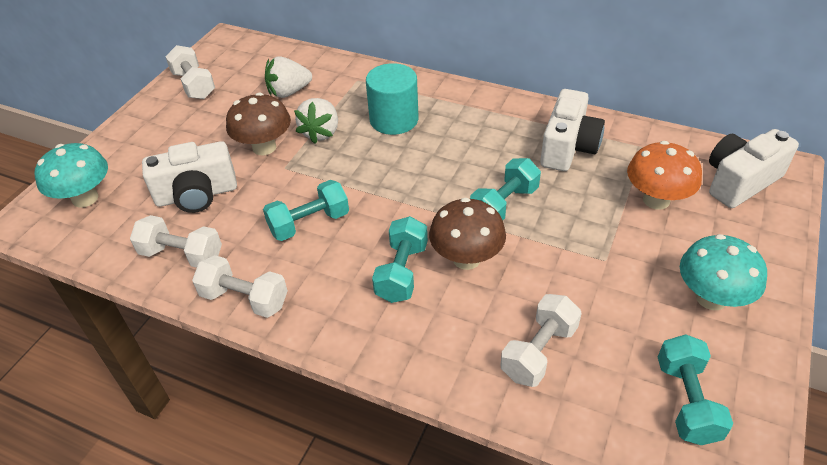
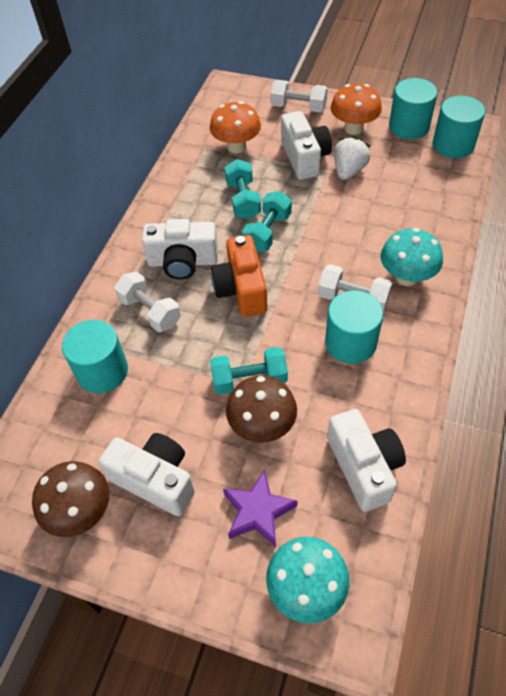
orange camera: none = 0 -> [211,235,267,317] = 1
orange mushroom: [627,141,702,210] = 1 -> [210,101,261,153] [331,84,382,135] = 2
purple star: none = 0 -> [223,469,298,547] = 1
turquoise cylinder: [366,63,418,135] = 1 -> [62,320,128,393] [325,290,383,364] [389,78,438,139] [433,96,485,158] = 4
turquoise dumbbell: [263,180,349,241] [372,216,428,303] [470,158,541,220] [658,334,733,445] = 4 -> [210,347,288,395] [225,159,261,219] [242,191,292,252] = 3
white camera: [142,141,237,213] [540,89,605,171] [709,129,799,208] = 3 -> [98,433,195,516] [142,219,218,280] [281,111,332,180] [327,409,406,512] = 4
white dumbbell: [130,215,222,268] [165,45,215,99] [192,255,288,318] [500,294,582,387] = 4 -> [114,272,181,332] [270,80,328,112] [318,264,392,312] = 3
white strawberry: [265,56,312,98] [294,98,338,144] = 2 -> [334,136,370,180] = 1

